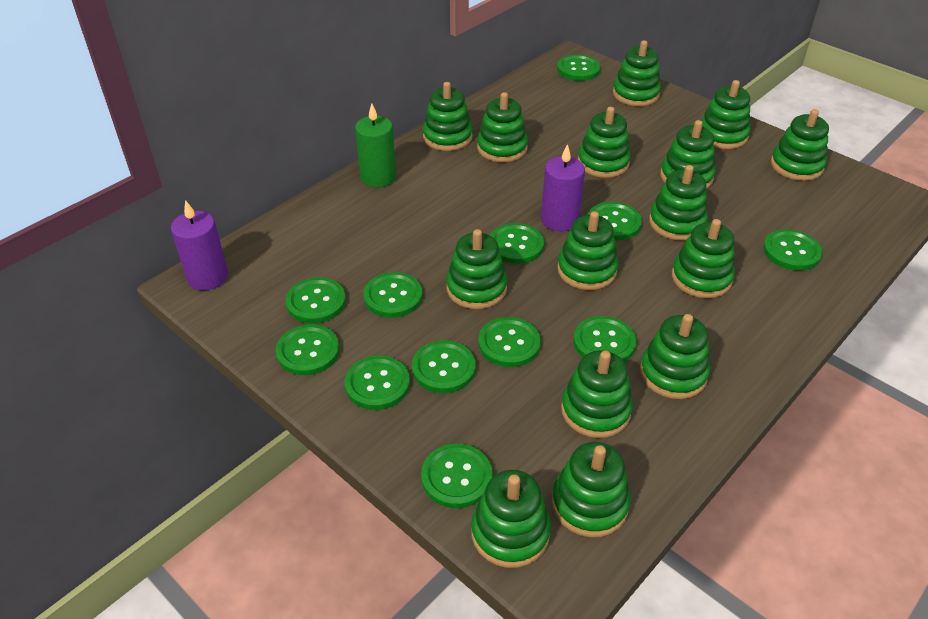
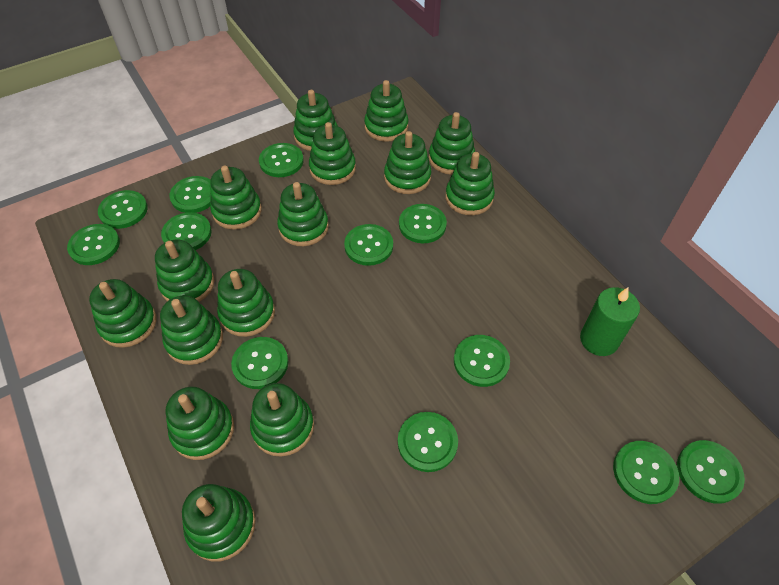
purple candle: [171,200,228,290] [541,144,585,231] = 2 -> none = 0

